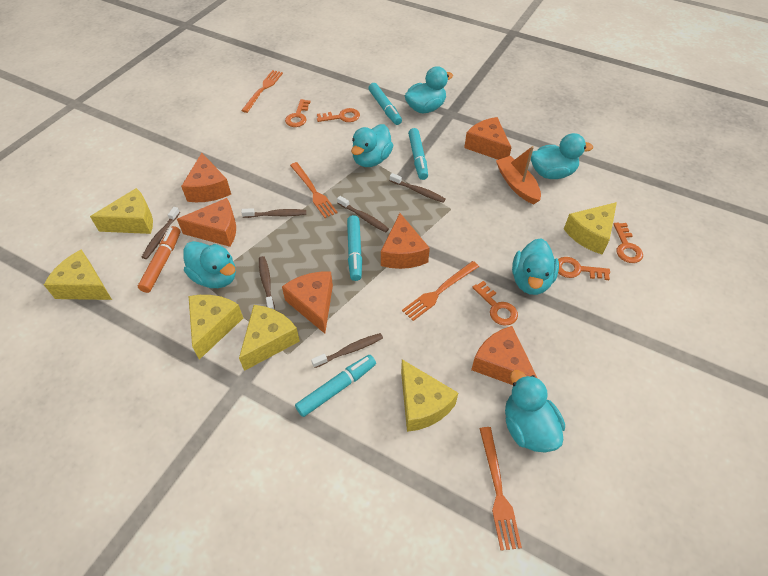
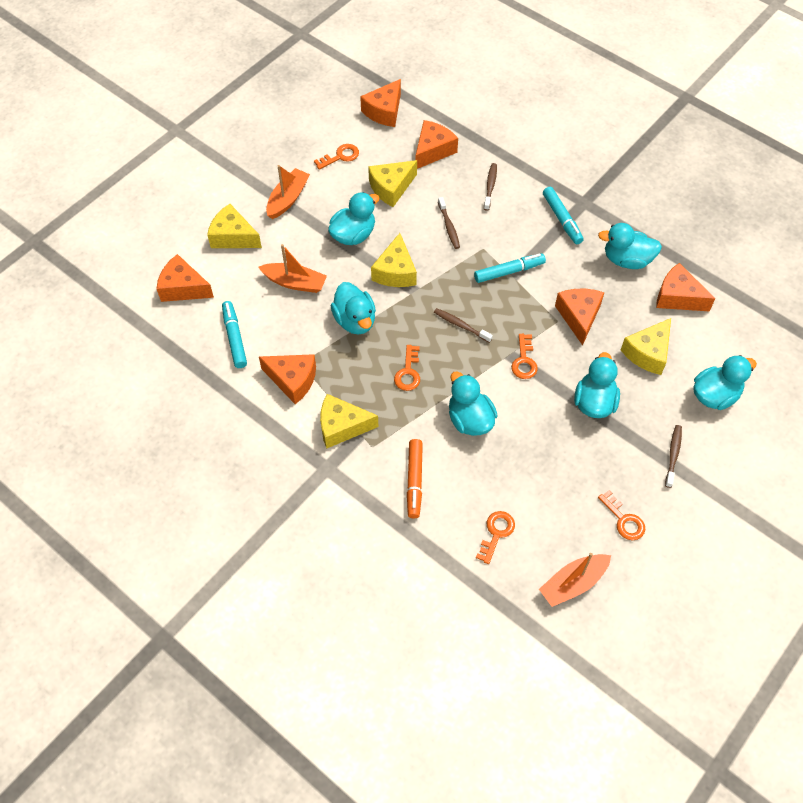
brown toothbrush: [142,207,180,259] [241,208,306,218] [259,256,275,310] [311,333,383,368] [337,196,389,232] [390,173,445,203] = 6 -> [434,308,493,343] [438,197,460,249] [484,163,497,211] [665,425,682,488] = 4
orange boat: [496,146,541,204] = 1 -> [258,244,327,293] [266,165,310,219] [539,553,611,607] = 3
orange fork: [241,70,283,113] [290,162,338,218] [402,261,479,321] [479,427,522,551] = 4 -> none = 0
turquoise marker: [295,355,376,417] [347,215,362,281] [369,83,402,125] [408,128,428,180] = 4 -> [222,301,247,368] [474,253,546,283] [543,187,584,244] = 3
yellow cheese: [44,250,112,300] [90,188,153,234] [189,295,243,360] [239,305,300,371] [401,359,458,432] [564,202,617,254] = 6 -> [207,204,262,248] [320,394,379,449] [368,160,417,207] [371,233,417,287] [621,318,671,375] = 5

